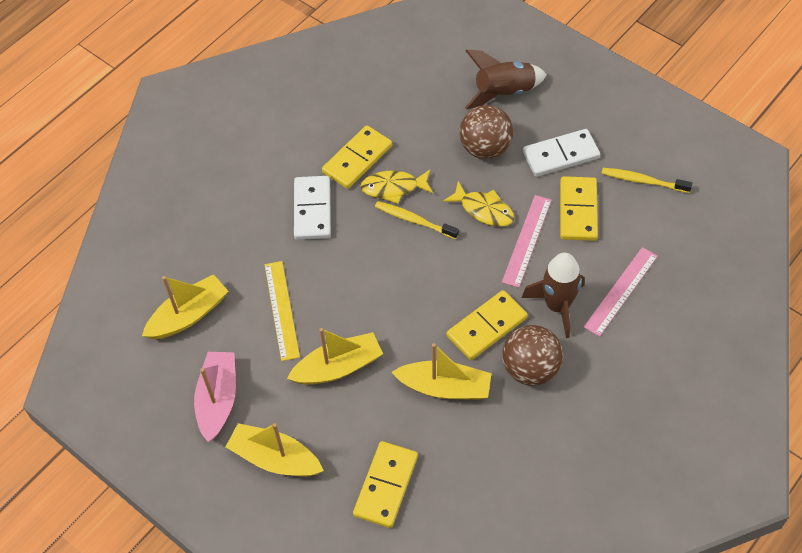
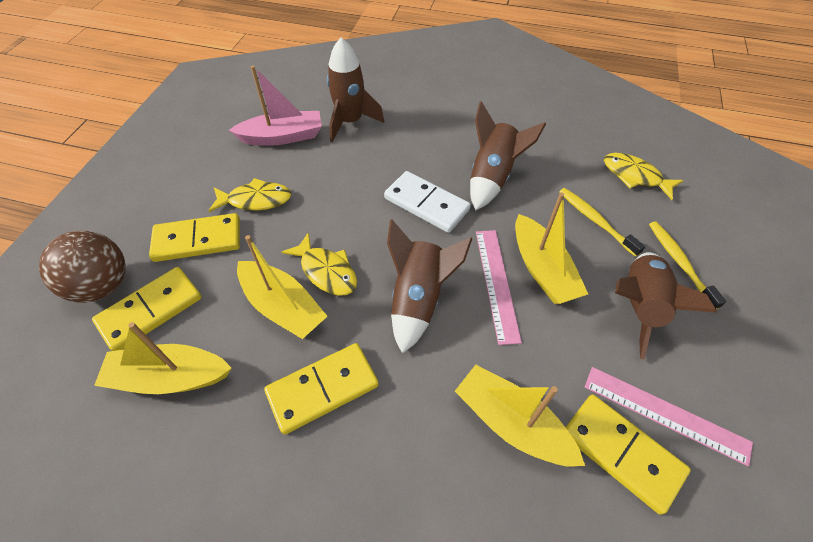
brown ball: [460,105,513,159] [502,325,563,386] = 2 -> [39,230,126,303] = 1
brown rocket: [465,50,547,109] [522,253,585,338] = 2 -> [327,38,384,142] [387,219,472,354] [470,101,546,210] [615,252,717,360] = 4
white domino: [294,176,331,240] [523,129,600,177] = 2 -> [384,171,471,233] = 1
yellow fish: [360,170,433,204] [443,181,514,227] = 2 -> [209,178,291,212] [281,232,357,296] [604,153,684,200] = 3
yellow ruler: [265,261,300,361] = 1 -> none = 0

